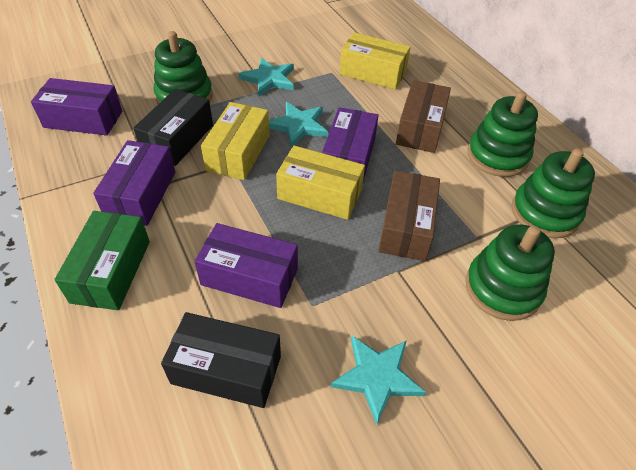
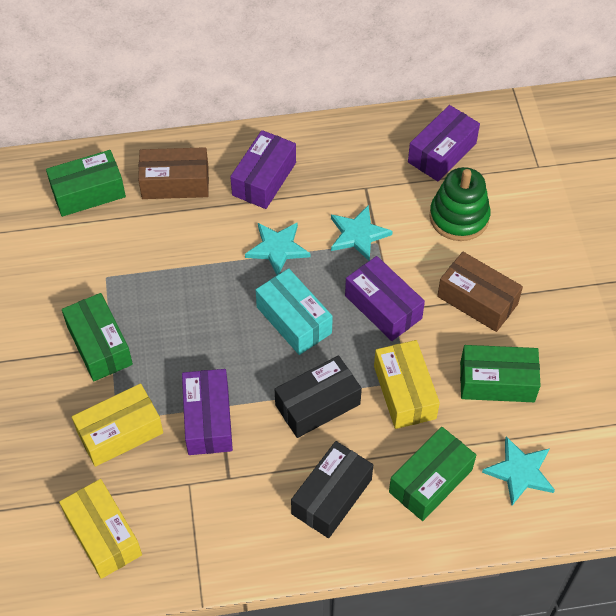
green box: [54,211,150,310] = 1 -> [46,150,126,217] [62,293,133,381] [389,427,476,521] [460,345,541,402] = 4
green stacking toy: [154,31,213,104] [466,224,555,321] [468,91,538,177] [512,148,595,239] = 4 -> [429,167,491,241] = 1
turquoise box: none = 0 -> [256,268,333,355] = 1

